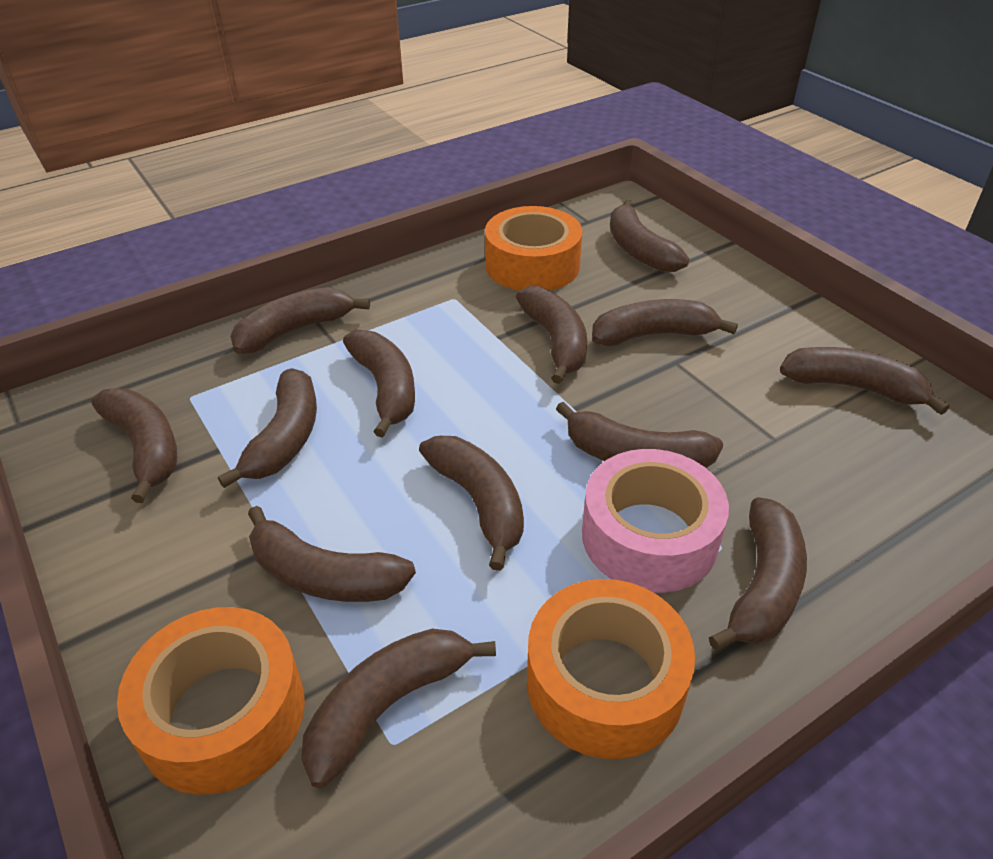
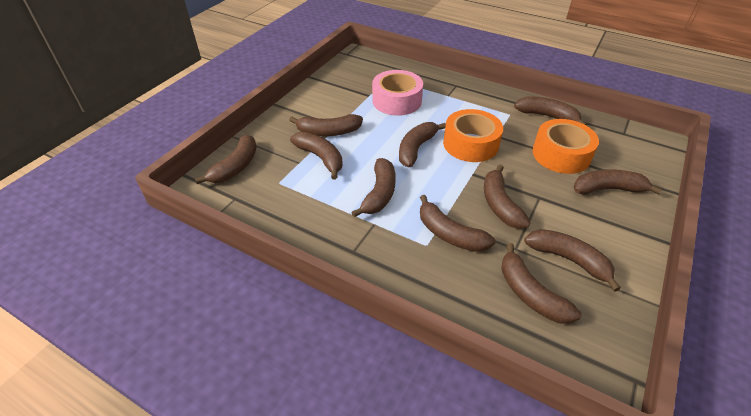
brown banana: [91,388,177,503] [218,368,317,488] [230,287,370,354] [248,506,416,602] [301,629,496,788] [343,330,415,438] [419,436,524,571] [516,286,587,384] [556,401,723,468] [592,299,738,346] [610,200,689,272] [709,497,807,651] [780,347,949,415] = 13 -> [195,134,257,184] [289,114,363,136] [290,132,343,180] [351,158,396,218] [399,122,446,167] [420,195,496,252] [484,165,531,229] [501,243,582,324] [514,96,587,126] [524,229,621,292] [574,170,662,195] = 11
orange tape: [117,607,305,795] [485,206,583,291] [527,579,695,759] = 3 -> [443,109,503,162] [532,119,599,174] = 2

